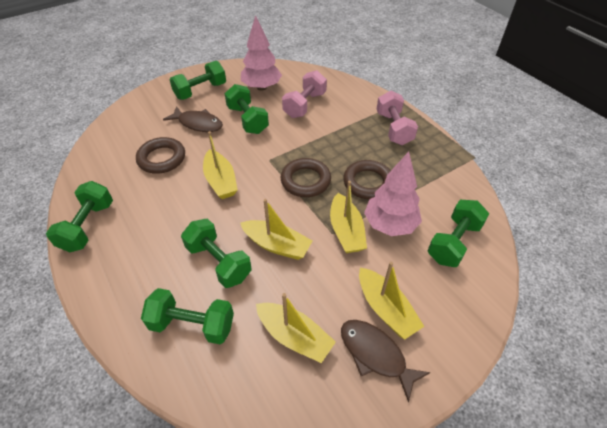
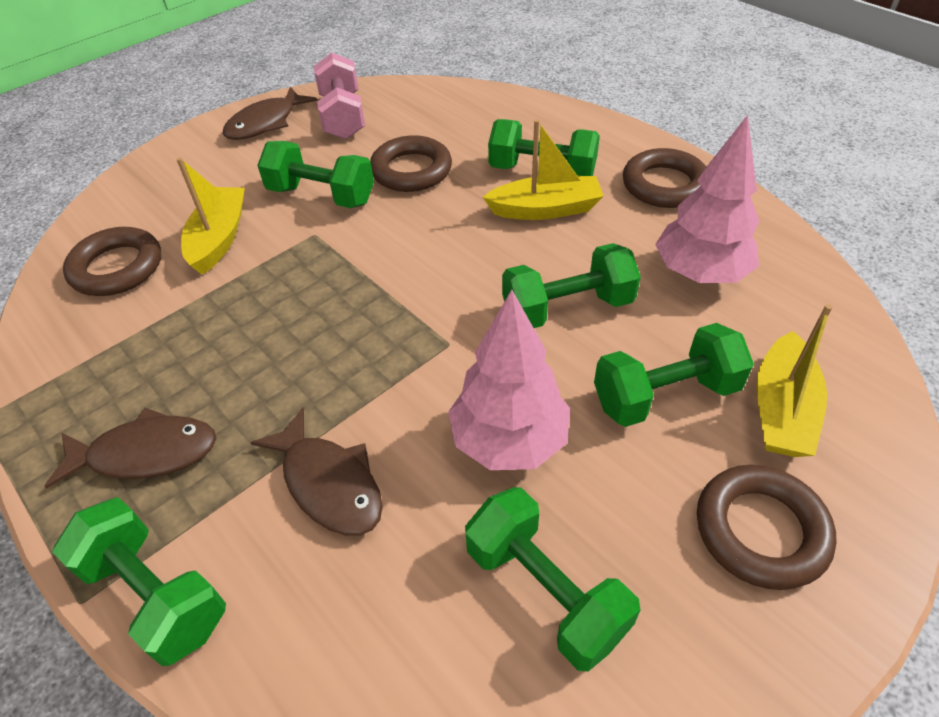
brown fish: [163,106,223,132] [341,320,430,402] = 2 -> [44,408,216,489] [222,87,317,140] [250,408,383,536] = 3
brown ring: [136,137,185,174] [281,158,331,197] [343,160,391,199] = 3 -> [63,227,161,296] [370,135,452,192] [623,148,707,208] [697,465,836,590] = 4
pink dumbbell: [282,70,327,118] [377,91,418,145] = 2 -> [314,53,365,139] = 1
yellow boat: [203,131,238,199] [240,199,312,260] [256,293,336,363] [330,181,367,253] [359,262,425,339] = 5 -> [176,158,245,275] [483,119,604,220] [757,304,832,457] = 3

